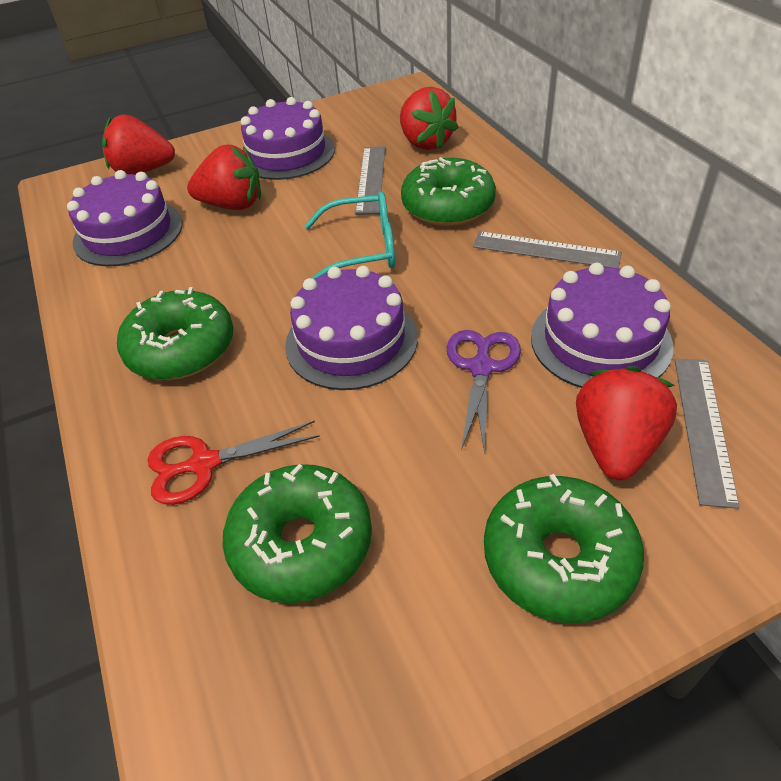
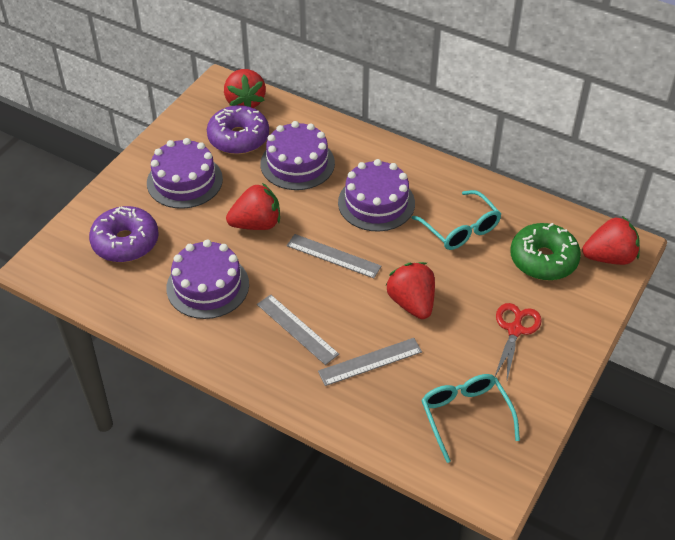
green donut: [117,287,233,380] [223,464,372,603] [401,157,496,226] [484,474,644,623] = 4 -> [510,223,581,281] = 1
purple donut: none = 0 -> [89,206,159,262] [207,105,269,154] = 2
purple scissors: [447,330,521,454] = 1 -> none = 0
turquoise glasses: [304,191,395,279] = 1 -> [412,190,501,250] [421,374,520,463] = 2

